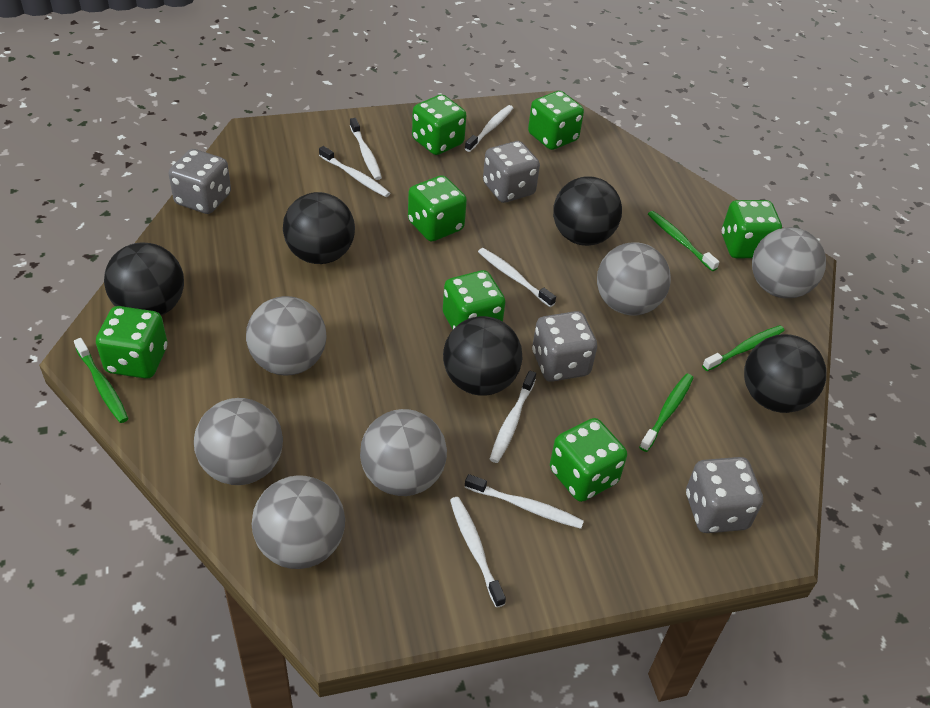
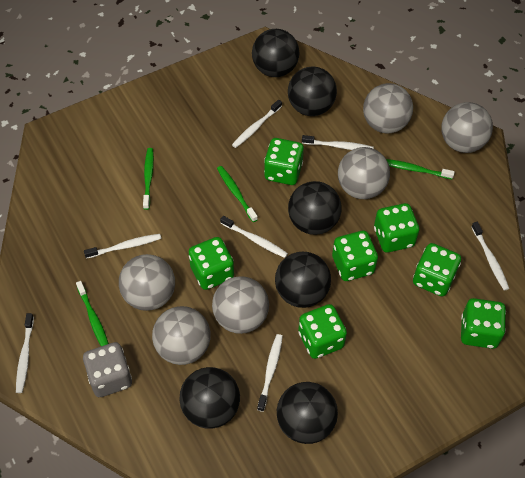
black ball: [104,242,184,315] [283,192,355,264] [443,316,523,396] [553,176,622,246] [744,334,826,413] = 5 -> [179,367,240,429] [252,29,300,77] [275,252,331,308] [277,382,338,444] [288,67,337,116] [288,181,341,235] = 6
grey dice: [169,149,231,214] [483,141,540,203] [532,311,597,382] [686,457,763,533] = 4 -> [83,342,132,397] = 1

